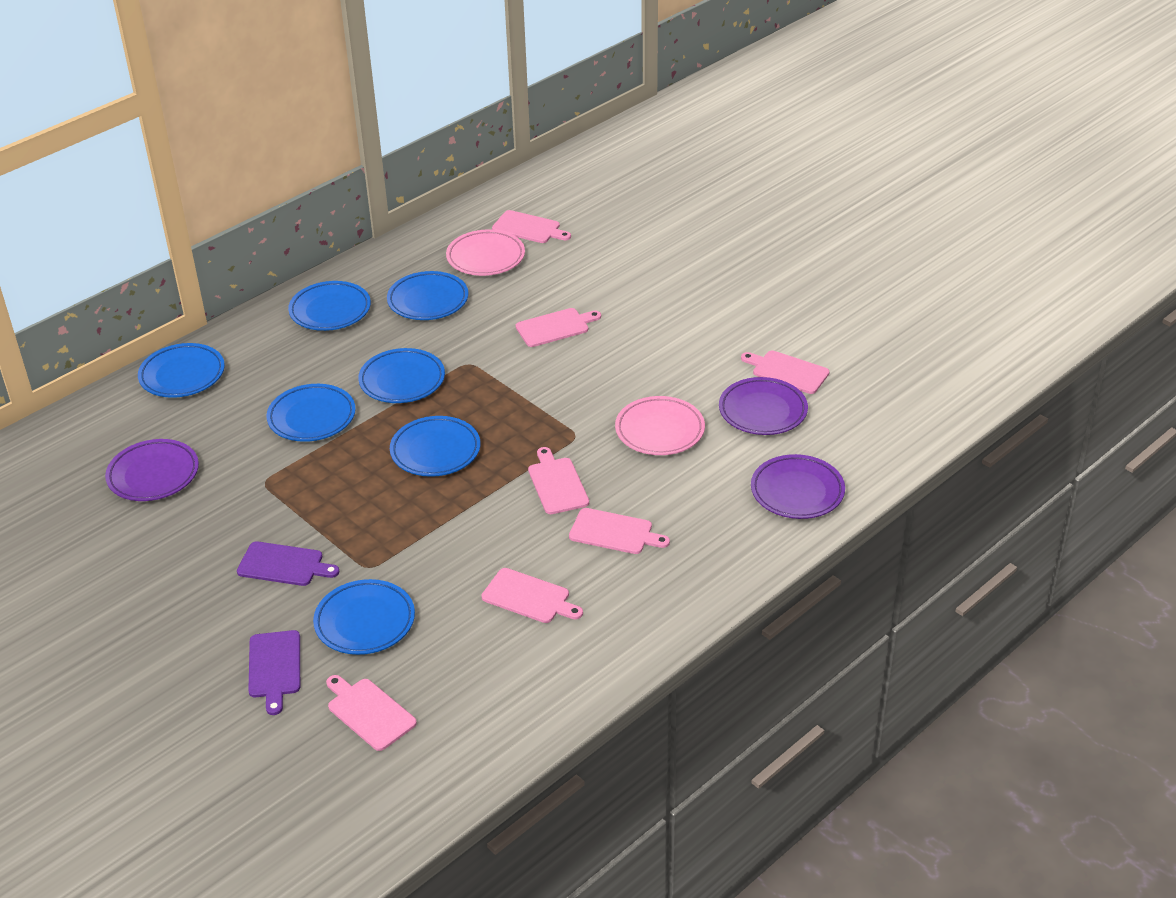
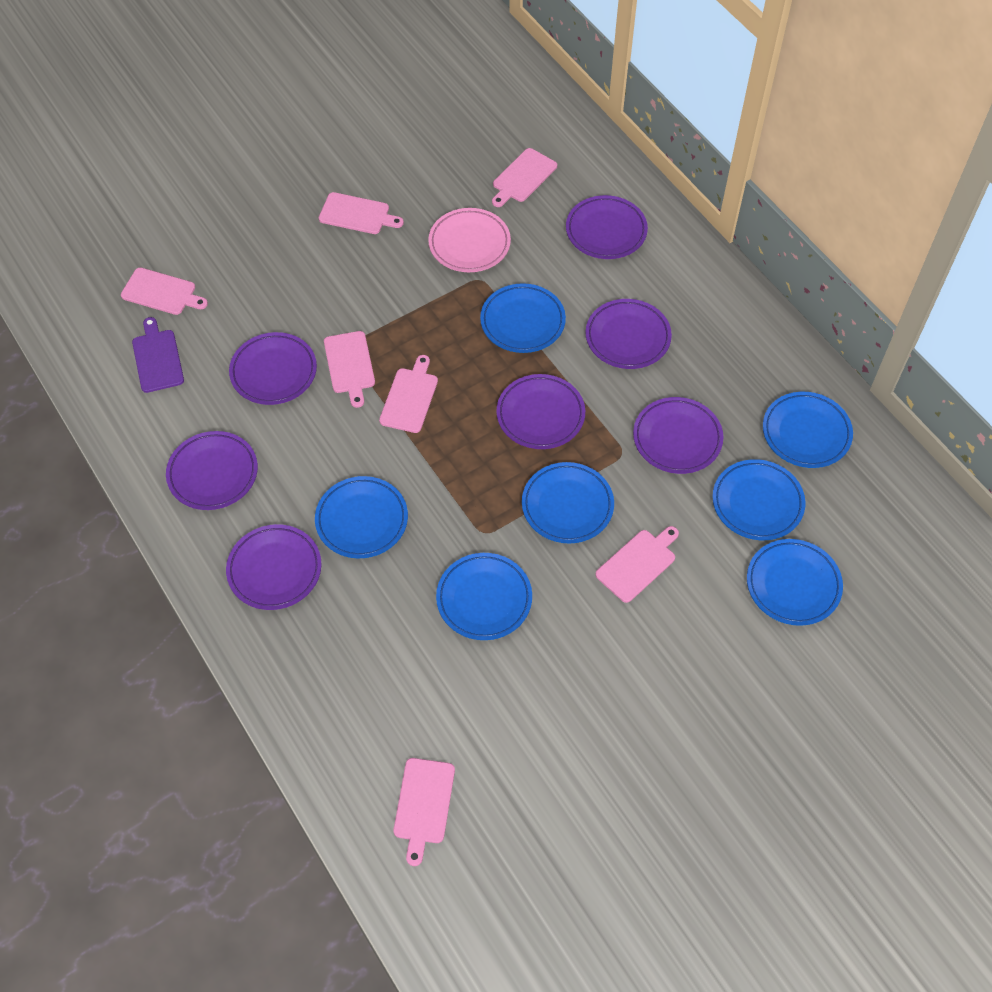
pink plate: [446,230,525,276] [615,396,705,455] = 2 -> [428,208,511,272] = 1
purple cutting board: [237,541,339,586] [248,630,300,715] = 2 -> [132,317,184,393] = 1
purple plate: [105,439,199,501] [719,377,808,435] [751,454,845,519] = 3 -> [166,431,258,510] [226,524,322,610] [229,332,317,405] [496,374,585,449] [566,195,648,259] [586,299,672,369] [633,397,724,474] = 7

